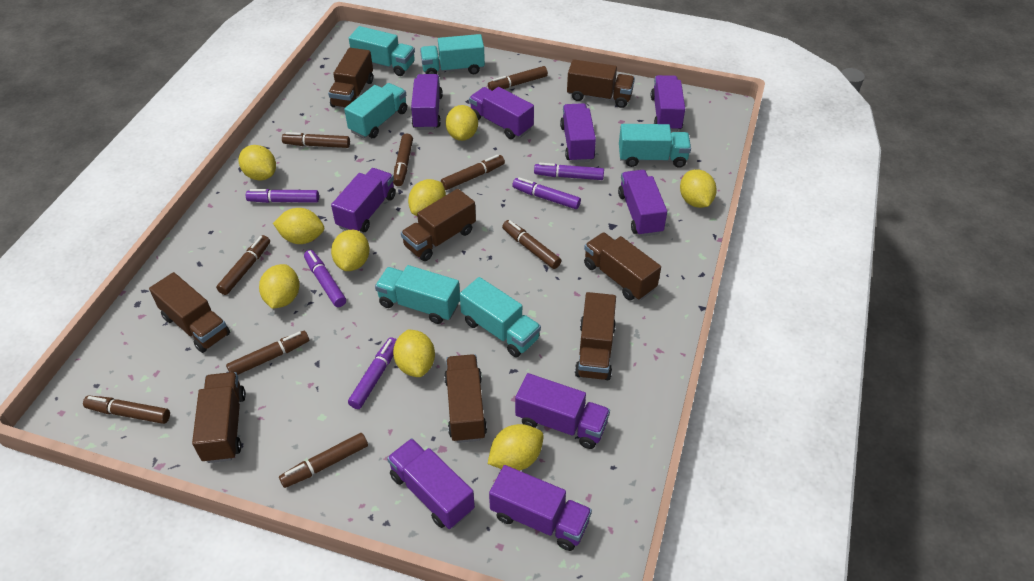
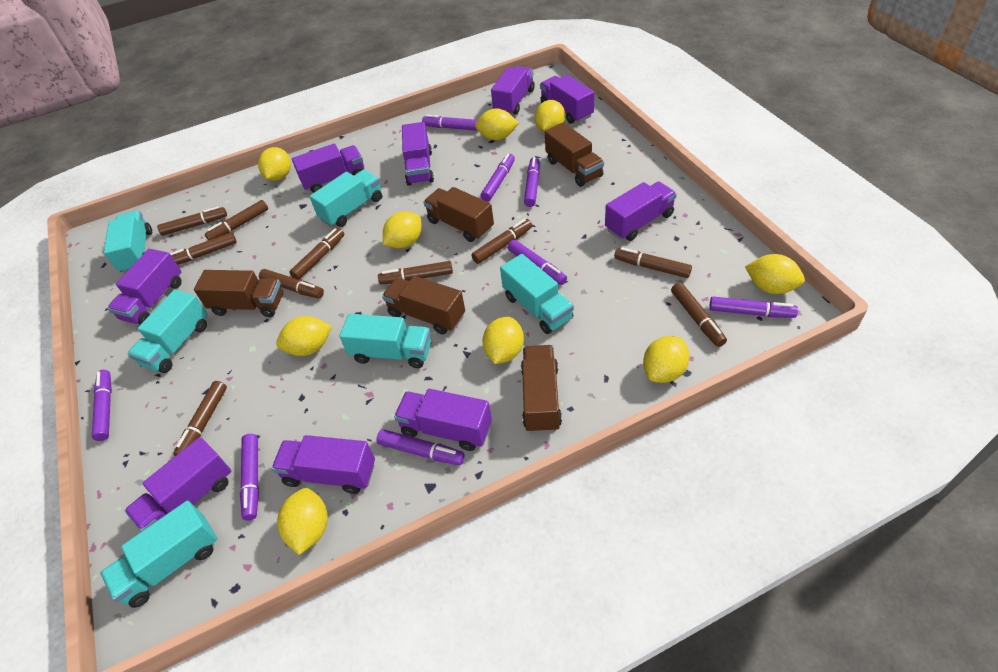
brown marker: [83,395,170,424] [216,235,270,295] [226,331,309,375] [279,433,368,488] [282,132,350,148] [393,134,413,186] [441,154,505,190] [488,66,548,91] [502,220,561,269] = 9 -> [157,206,227,236] [170,232,237,265] [173,381,227,456] [205,200,268,241] [259,269,324,299] [289,228,344,280] [378,261,453,284] [471,219,532,264] [614,247,692,278] [671,282,727,347] = 10
brown truck: [149,272,230,353] [192,372,246,463] [328,48,373,108] [401,189,476,261] [444,354,487,443] [567,59,635,108] [575,292,616,380] [584,232,661,301] = 8 -> [194,270,283,317] [382,276,465,335] [424,187,494,242] [521,345,562,433] [545,122,604,187] = 5
purple marker: [246,189,319,203] [304,250,346,307] [348,337,396,409] [512,177,581,209] [534,163,604,180] = 5 -> [92,370,112,441] [240,434,259,521] [376,429,465,465] [422,115,478,131] [481,154,515,201] [508,240,567,285] [524,157,540,207] [709,297,798,318] = 8

